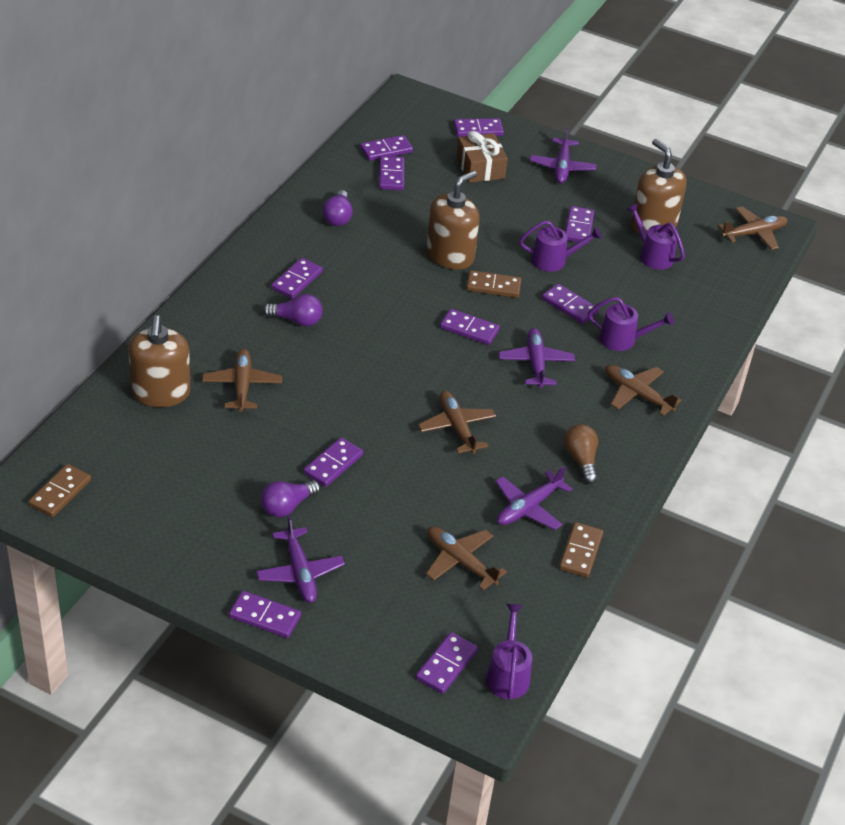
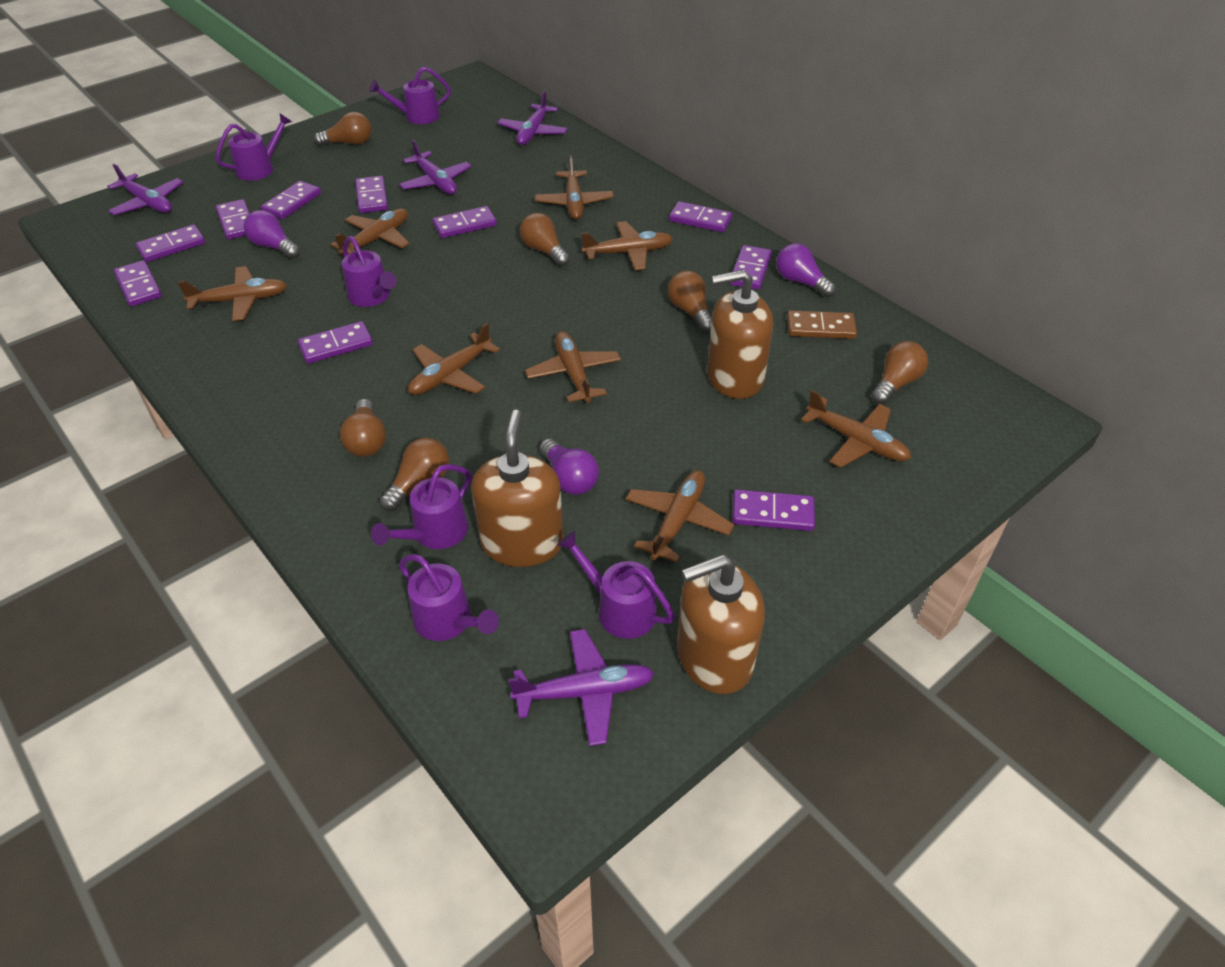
brown domino: [28,464,91,517] [466,270,521,298] [559,522,603,578] = 3 -> [787,310,857,339] = 1
brown gift: [456,131,508,183] = 1 -> none = 0
brown light bulb: [564,424,598,484] = 1 -> [314,112,371,146] [340,399,386,457] [380,438,449,511] [520,213,570,266] [668,271,712,332] [871,341,928,405] = 6
brown plane: [202,349,282,412] [418,391,496,454] [426,526,507,590] [605,365,682,416] [718,206,788,250] = 5 -> [178,266,287,321] [331,209,410,255] [408,323,500,395] [525,331,621,403] [535,155,614,220] [581,221,673,270] [626,470,734,563] [801,390,911,468] = 8
purple watering can: [486,604,532,700] [519,220,602,272] [588,297,674,351] [627,203,685,270] = 4 -> [216,113,292,181] [342,236,397,307] [369,66,451,124] [371,464,472,549] [399,554,499,641] [557,531,675,639] = 6

